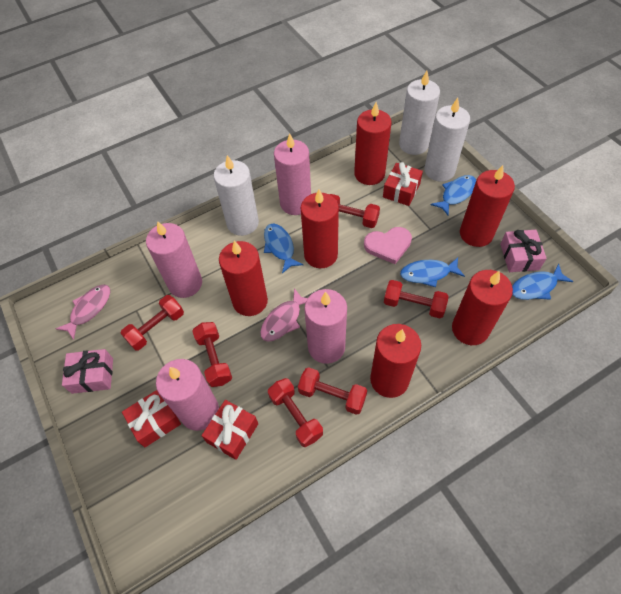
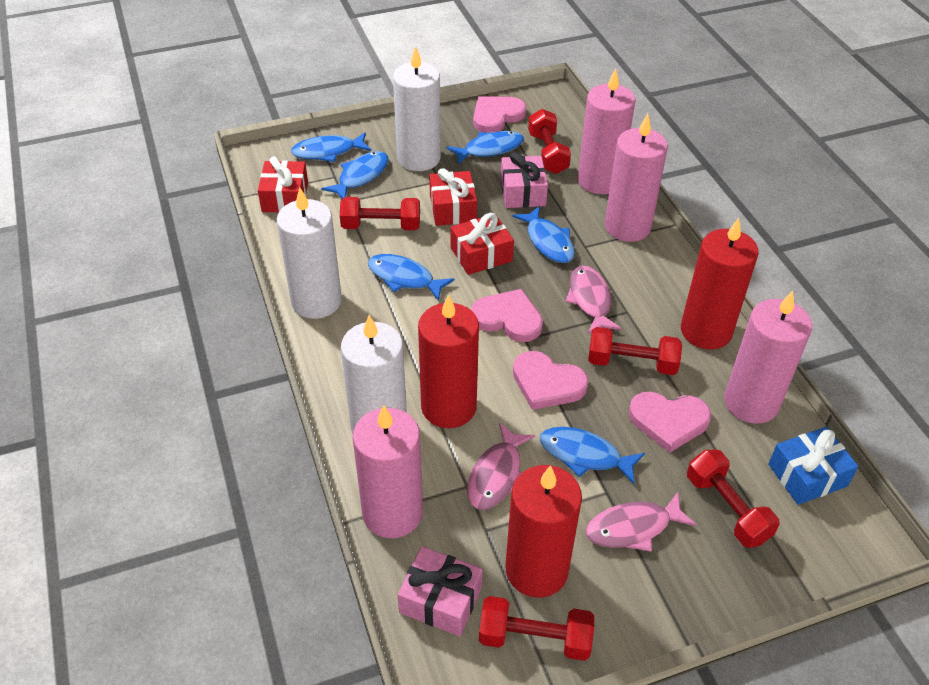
blue fish: [264,224,303,273] [400,257,465,287] [431,175,476,216] [512,263,573,300] = 4 -> [291,132,371,162] [321,151,389,199] [368,254,455,301] [447,131,524,165] [512,206,575,263] [540,427,645,484] = 6
blue gift: none = 0 -> [768,427,859,505] = 1
pink fish: [56,285,110,340] [260,288,308,342] = 2 -> [467,423,535,510] [565,266,622,334] [586,492,696,552] = 3
pink heart: [364,227,412,264] = 1 -> [471,289,543,342] [473,96,526,133] [513,351,589,410] [629,392,711,453] = 4
red candle: [219,241,268,316] [301,189,339,269] [354,102,392,185] [370,324,421,398] [452,270,513,345] [460,165,515,247] = 6 -> [418,295,479,428] [505,465,582,598] [681,218,759,350] = 3
red dumbbell: [121,295,184,351] [192,322,232,387] [268,378,323,447] [298,367,367,415] [329,194,380,228] [384,280,448,318] = 6 -> [340,197,420,230] [479,596,594,661] [528,109,571,174] [588,327,682,375] [687,449,779,548] = 5

